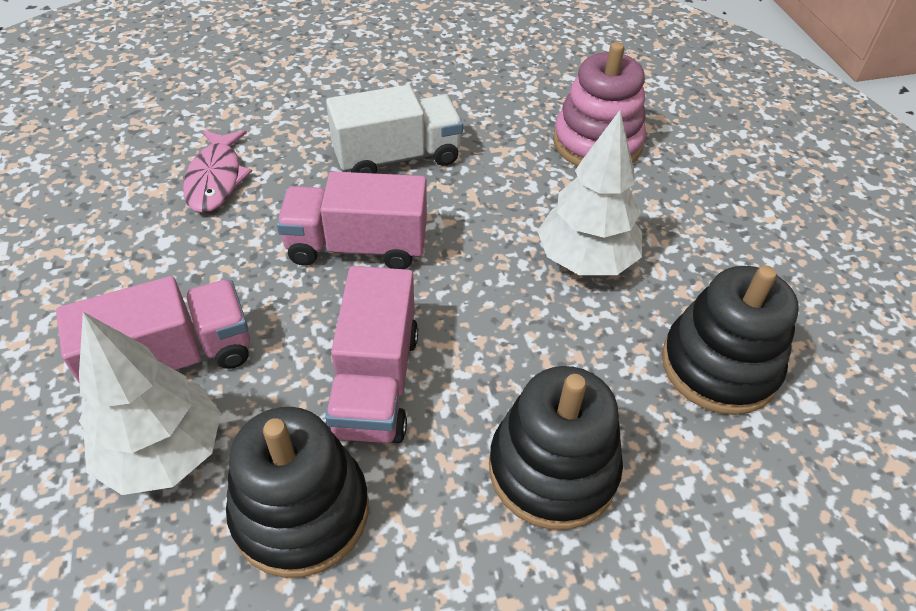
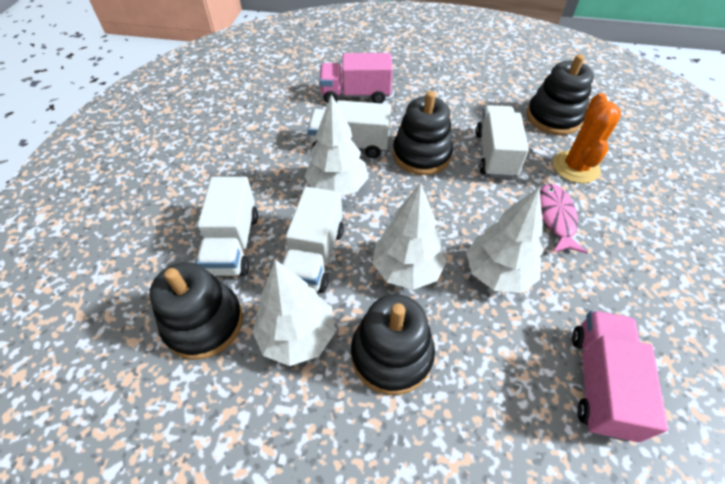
black stacking toy: [226,407,369,578] [489,366,623,530] [662,265,799,415] = 3 -> [149,262,243,360] [351,294,435,395] [393,91,453,175] [527,54,594,135] = 4
orange cactus: none = 0 -> [553,93,621,183] = 1
pink stacking toy: [553,42,646,166] = 1 -> none = 0
pink truck: [56,276,250,383] [277,171,427,269] [325,266,418,443] = 3 -> [319,53,393,103] [572,311,668,443] = 2
white tree: [79,312,221,495] [537,110,642,275] = 2 -> [252,260,335,366] [304,94,369,196] [372,183,447,290] [466,187,543,293] = 4
white truck: [326,85,463,174] = 1 -> [196,177,258,276] [282,187,344,293] [307,100,391,158] [476,105,529,179] = 4

